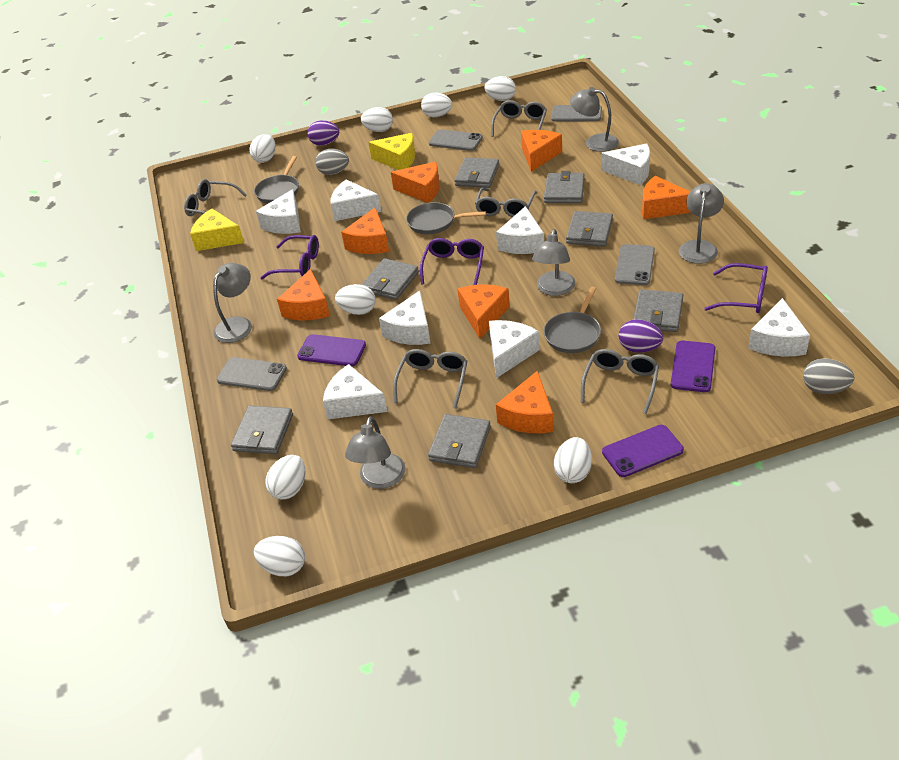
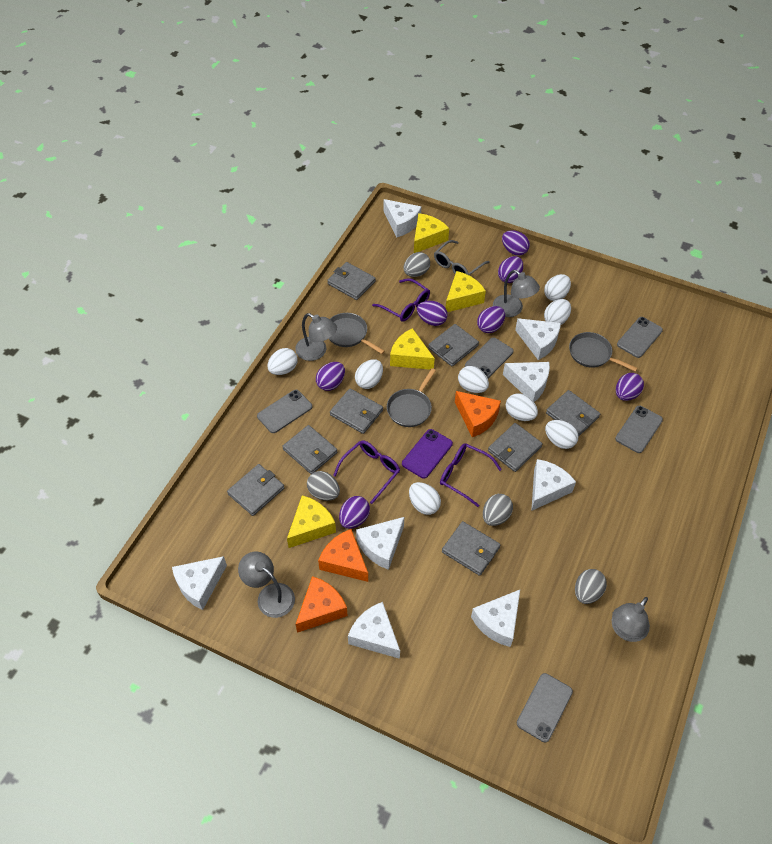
grey egg: [315,149,349,175] [803,358,854,394] = 2 -> [307,471,340,501] [404,252,430,277] [483,494,513,526] [575,569,607,604] = 4
grey glasses: [184,179,247,216] [393,349,467,409] [475,187,537,217] [491,100,547,137] [581,349,659,414] = 5 -> [434,240,490,275] = 1
grey lamp: [213,263,252,343] [345,416,406,489] [532,229,576,296] [570,87,619,152] [679,183,724,264] = 5 -> [238,552,295,618] [295,313,337,361] [493,270,540,317] [612,597,650,642] = 4
grey phone: [217,357,287,391] [429,129,483,151] [551,105,602,122] [615,244,655,285] = 4 -> [257,390,312,433] [465,338,513,378] [517,673,573,742] [615,406,663,453] [617,317,663,358] = 5
grey wallet: [231,406,293,454] [361,258,419,300] [428,414,491,468] [455,157,499,188] [544,171,585,203] [566,211,613,247] [633,289,683,332] = 7 -> [227,464,284,516] [282,425,337,474] [327,262,376,300] [330,388,383,434] [428,324,479,366] [442,521,500,576] [488,423,543,472] [546,390,600,436] = 8
orange cheese: [277,269,330,320] [341,207,389,254] [391,162,440,203] [457,285,510,339] [496,370,554,433] [521,130,562,172] [642,176,691,219] = 7 -> [296,576,348,633] [318,529,368,582] [455,391,501,437] = 3
purple egg: [307,120,339,146] [619,319,663,353] = 2 -> [316,362,345,391] [339,496,370,529] [417,301,448,326] [477,306,505,333] [498,256,523,283] [502,230,530,256] [616,373,644,401] = 7
purple phone: [297,334,366,366] [602,425,684,477] [671,341,715,392] = 3 -> [402,429,453,479] = 1
yellow cheese: [190,209,244,251] [368,133,415,170] = 2 -> [287,495,336,548] [390,328,435,370] [414,213,449,253] [446,271,486,312] = 4

